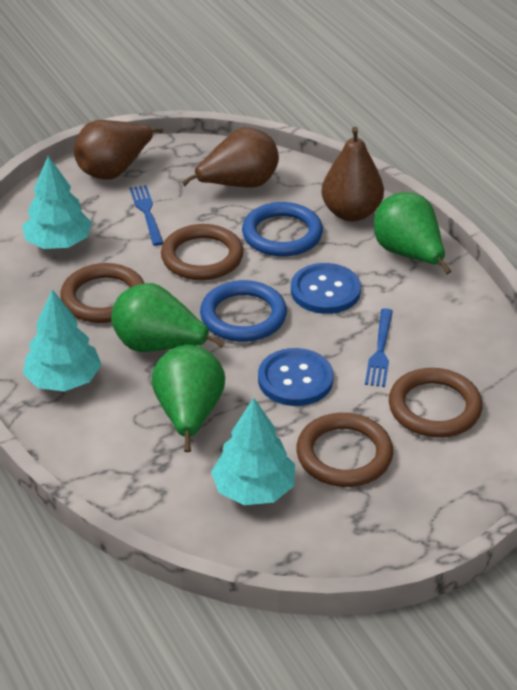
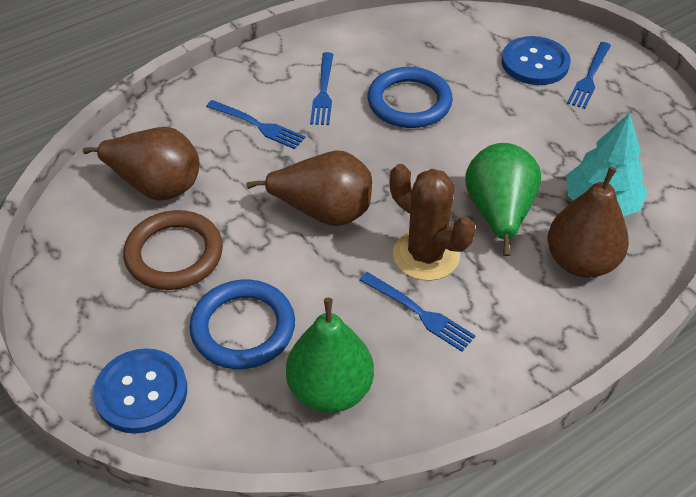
blue fork: [130,185,163,246] [365,308,393,387] = 2 -> [206,100,305,149] [310,52,334,125] [360,272,476,352] [567,42,611,109] = 4
brown cactus: none = 0 -> [390,164,475,281] = 1
brown ring: [60,263,144,323] [161,224,244,280] [296,413,393,487] [389,368,482,438] = 4 -> [123,210,223,290] = 1
green pear: [111,283,225,352] [152,345,225,452] [374,192,451,275] = 3 -> [286,298,374,413] [465,143,541,256] = 2
turquoise tree: [22,156,92,249] [23,290,102,392] [211,398,295,505] = 3 -> [566,113,648,216] = 1

